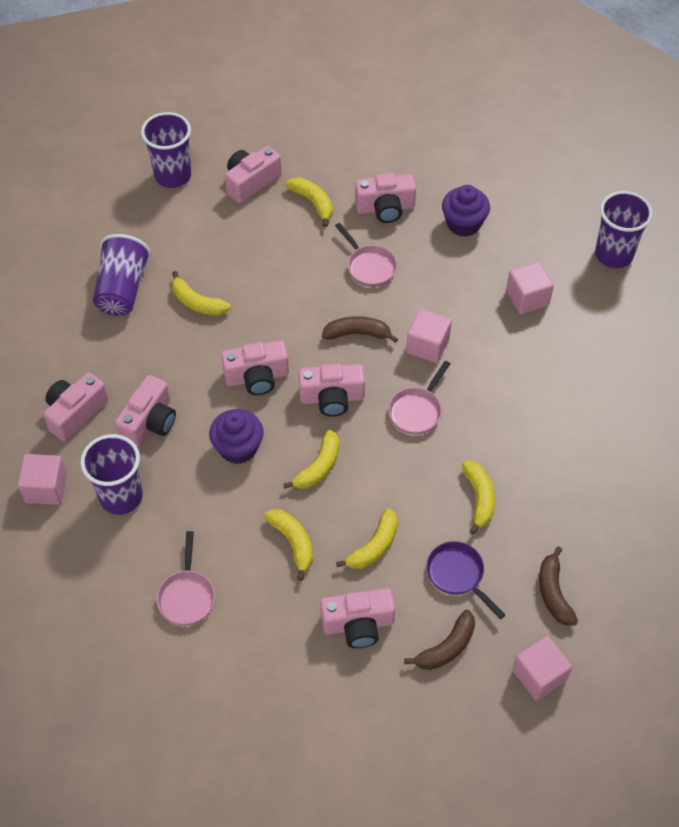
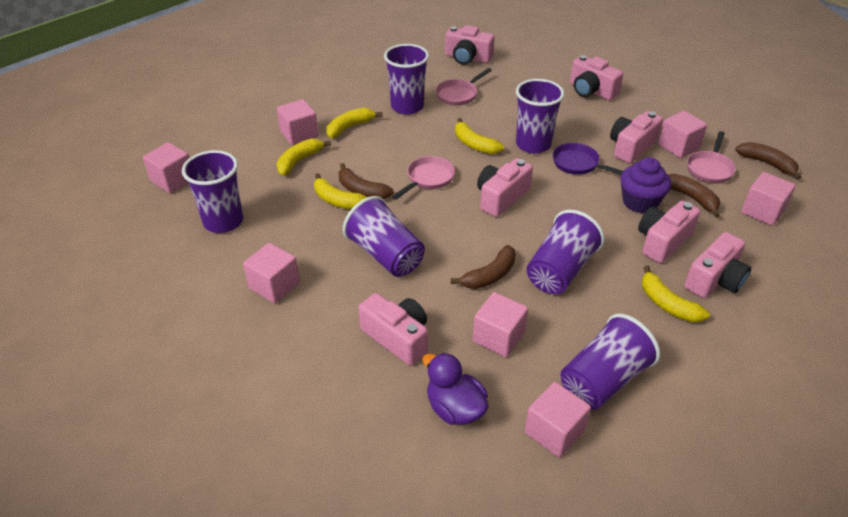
brown banana: [322,316,398,343] [404,610,475,670] [539,546,578,626] = 3 -> [339,163,394,199] [451,245,516,289] [668,174,720,218] [735,142,801,180] = 4
pink cube: [18,454,67,505] [406,309,452,363] [506,261,554,314] [512,636,572,701] = 4 -> [143,142,189,193] [243,243,300,303] [277,99,318,145] [473,292,528,357] [525,382,591,458] [658,111,707,158] [741,172,796,226] = 7
purple cup: [80,434,143,515] [93,234,151,316] [141,112,191,188] [595,191,653,268] = 4 -> [182,150,243,233] [343,196,425,277] [384,44,429,115] [516,79,564,154] [527,210,605,294] [560,313,660,410] = 6
purple cupcake: [209,409,264,464] [442,185,490,237] = 2 -> [620,157,671,213] = 1
purple duck: none = 0 -> [422,353,489,425] = 1
yellow banana: [172,271,231,316] [264,509,313,581] [283,430,339,489] [286,177,333,227] [336,508,398,569] [462,461,495,535] = 6 -> [277,138,331,176] [314,173,367,209] [326,108,382,138] [455,118,504,154] [642,265,710,322] = 5

